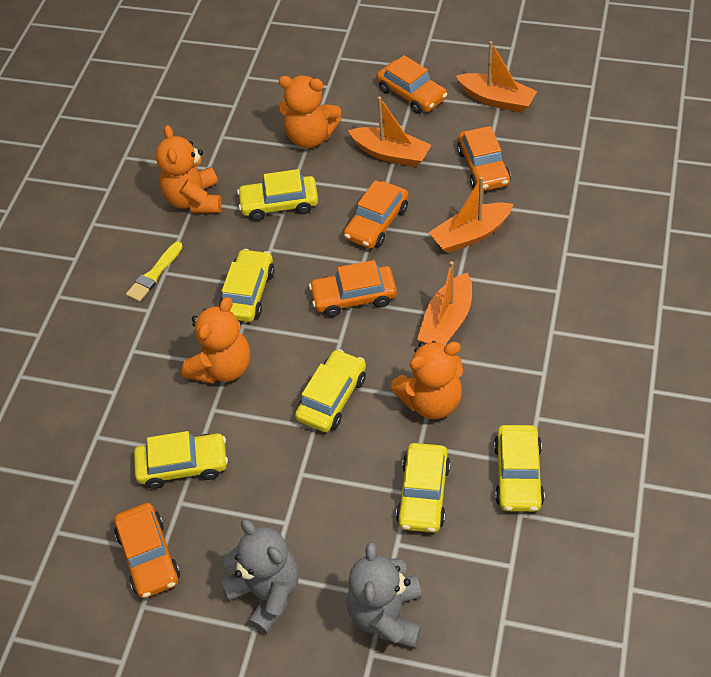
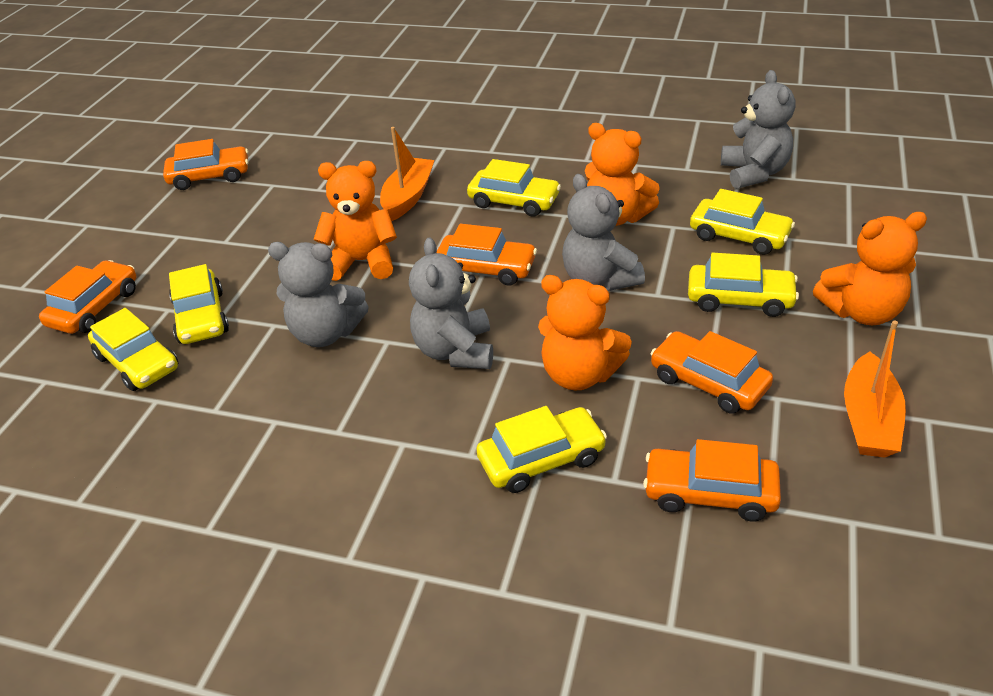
grey teddy bear: [220,519,299,634] [347,542,422,648] = 2 -> [268,242,369,347] [409,238,493,369] [562,174,645,291] [721,70,796,189] = 4
orange boat: [348,96,431,167] [417,261,472,345] [429,177,513,253] [456,41,537,113] = 4 -> [380,127,435,221] [844,321,906,458] = 2
yellow brush: [126,242,183,302] = 1 -> none = 0

